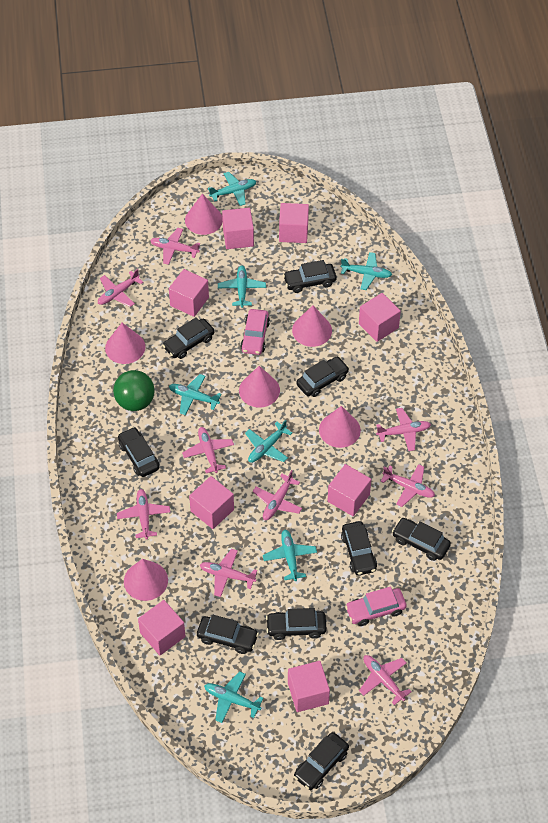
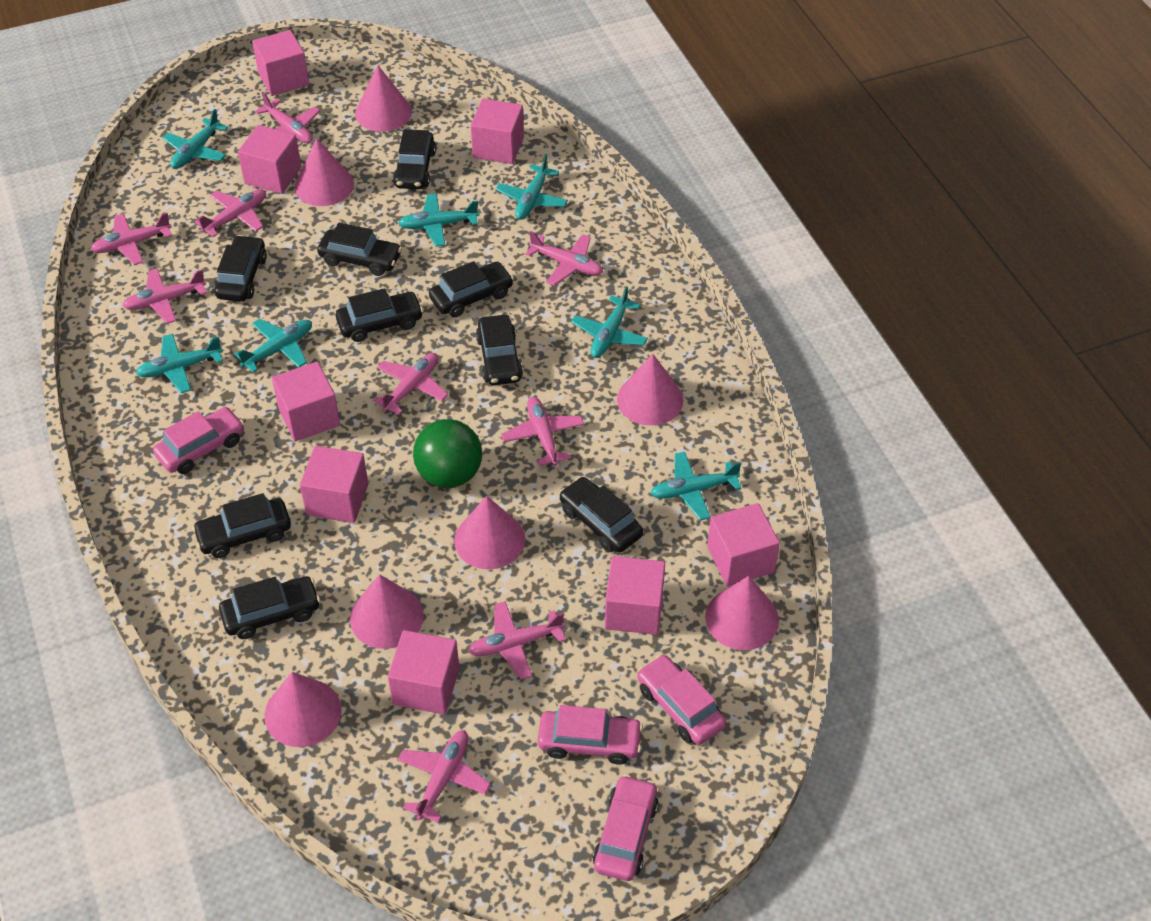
pink car: [240,309,270,355] [345,587,407,626] = 2 -> [153,407,244,474] [538,705,643,765] [593,774,659,881] [637,654,726,745] = 4
pink cone: [105,323,146,364] [124,559,168,601] [185,194,223,235] [239,366,280,408] [292,305,332,347] [319,406,361,448] = 6 -> [265,672,342,747] [295,138,354,206] [350,574,424,649] [355,65,412,132] [454,496,525,569] [617,354,683,426] [705,576,779,650] = 7

